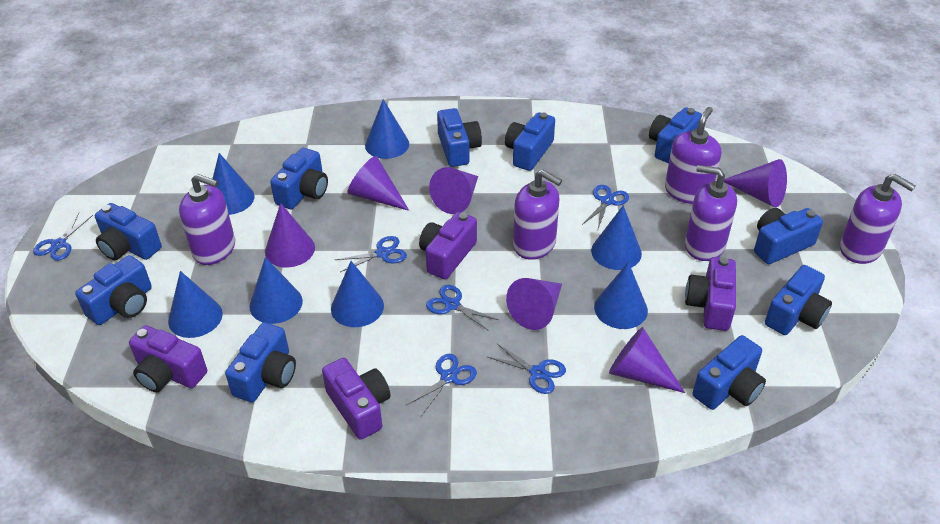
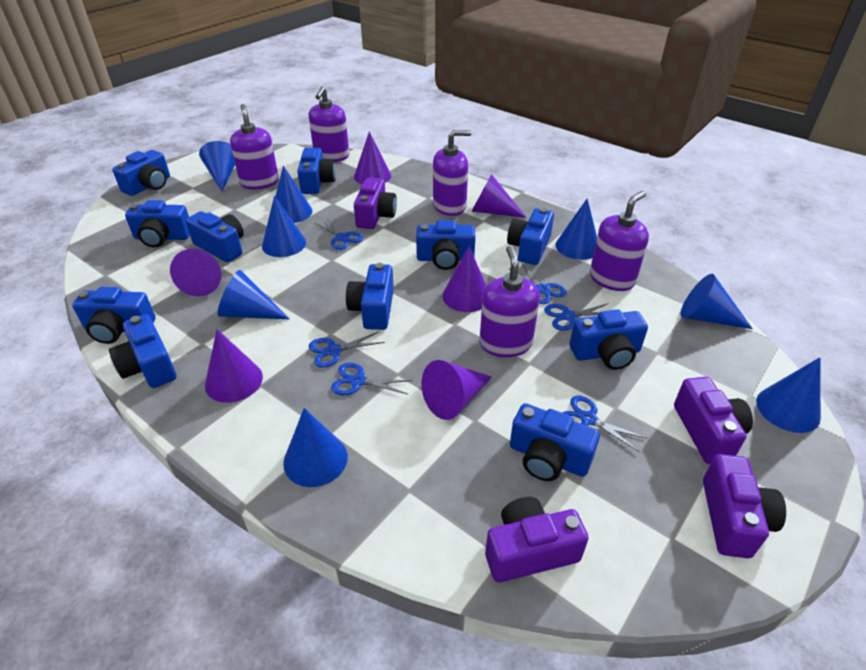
blue camera: [75,255,152,325] [95,203,162,260] [225,322,296,402] [270,148,328,209] [437,108,482,167] [505,112,555,171] [649,107,702,163] [693,335,766,410] [754,208,823,264] [765,265,832,335] = 10 -> [72,287,156,344] [109,314,177,388] [112,150,170,196] [125,200,190,247] [186,211,244,262] [297,148,336,194] [346,263,394,330] [416,220,476,270] [507,208,554,265] [510,403,600,481] [570,309,648,370] = 11
blue cone: [168,271,223,338] [212,153,255,215] [249,257,303,324] [331,261,384,327] [365,99,409,159] [591,205,642,270] [594,262,648,329] = 7 -> [199,141,235,191] [218,270,289,319] [262,196,306,257] [275,166,312,223] [283,408,348,487] [555,198,597,260] [680,274,753,329] [756,357,821,433] = 8

